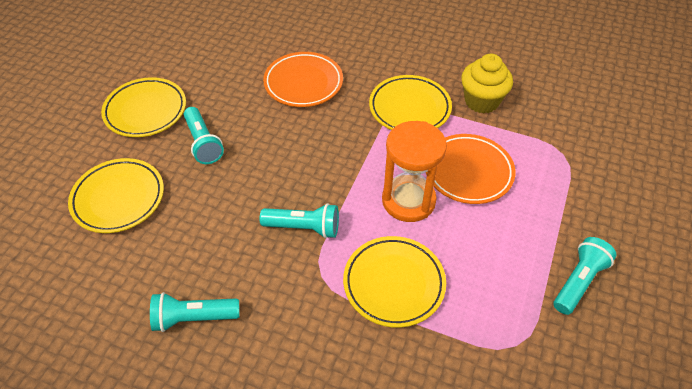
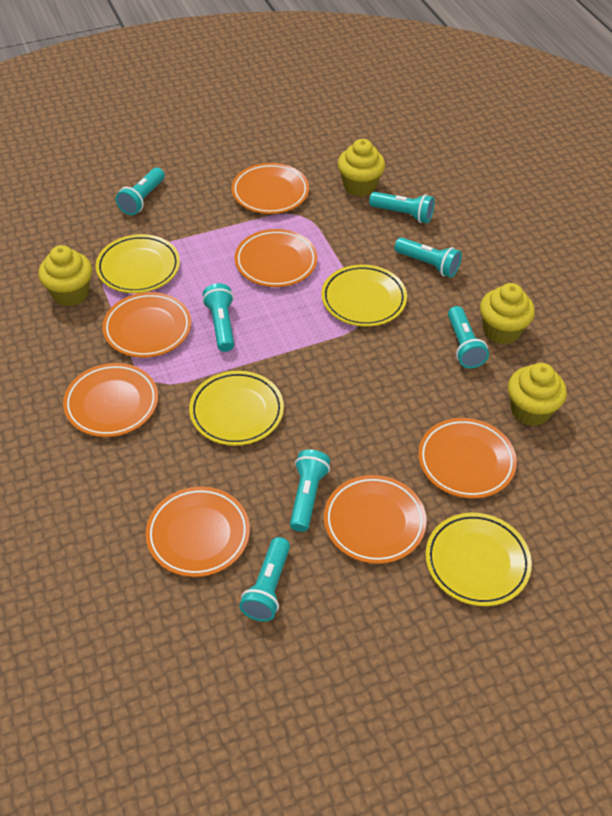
orange hourglass: [382,121,447,222] = 1 -> none = 0
orange plate: [263,52,343,107] [426,134,516,204] = 2 -> [63,363,158,437] [102,292,191,358] [146,487,250,577] [232,163,309,214] [235,229,318,287] [324,475,427,564] [418,418,517,499] = 7
turquoise flashlight: [150,292,239,332] [184,107,224,164] [260,203,339,238] [553,237,617,315] = 4 -> [116,167,165,215] [202,283,234,352] [239,537,290,622] [290,450,330,532] [369,192,435,223] [394,237,462,278] [448,306,489,368] = 7
yellow cupcake: [461,54,513,113] = 1 -> [38,245,92,306] [338,139,385,197] [480,283,535,344] [508,363,567,426] = 4

